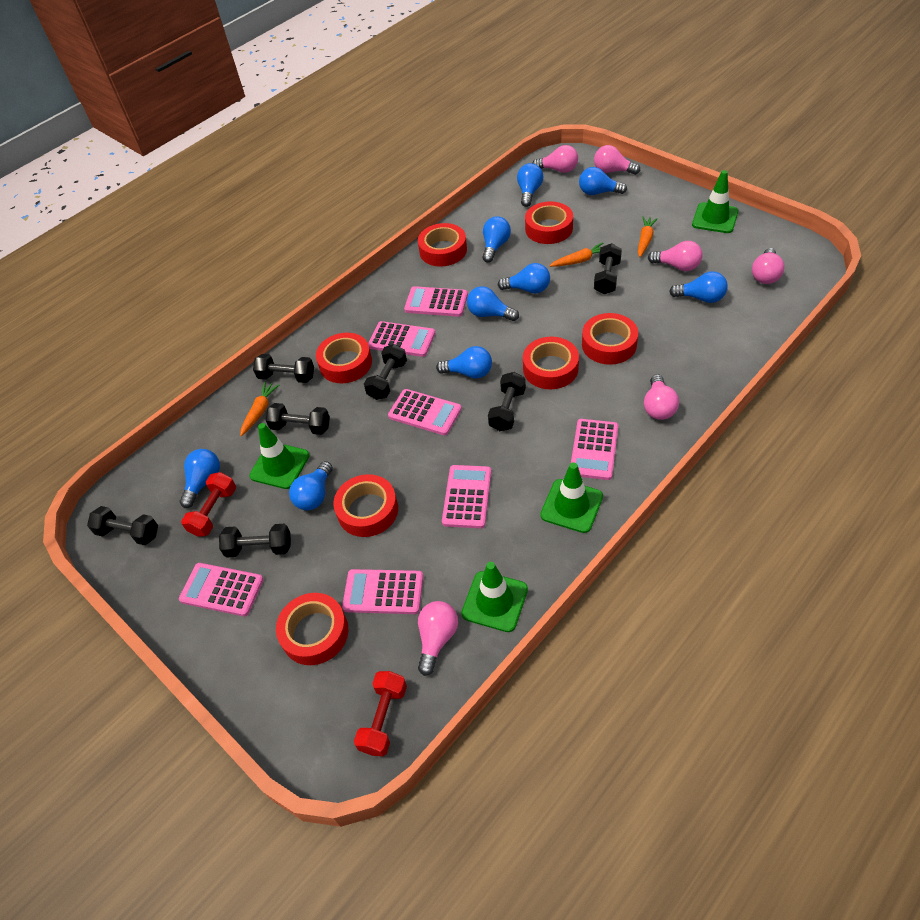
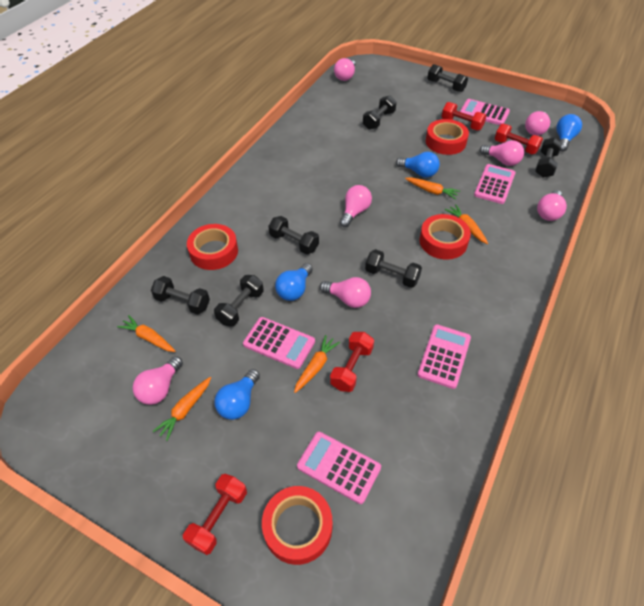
blue light bulb: [180,449,220,508] [289,461,333,510] [436,346,492,379] [467,286,519,321] [482,216,511,263] [498,263,550,293] [517,163,543,207] [579,167,627,195] [669,271,728,303] = 9 -> [214,369,260,420] [275,263,313,301] [396,152,440,178] [556,114,582,152] = 4
green traffic cone: [249,423,310,489] [461,562,528,632] [540,462,603,533] [692,170,739,233] = 4 -> none = 0
orange carrot: [240,382,279,436] [549,243,603,267] [638,216,658,257] = 3 -> [117,315,175,352] [153,377,211,441] [294,335,340,393] [405,177,460,200] [445,204,488,244] = 5
pink calculator: [179,563,264,617] [342,569,423,614] [368,321,435,357] [388,389,462,436] [404,286,468,317] [442,465,491,529] [571,419,618,480] = 7 -> [243,317,315,369] [297,432,381,504] [418,324,471,389] [460,99,510,125] [474,164,515,204] = 5
pink light bulb: [418,601,458,676] [533,145,578,173] [594,145,640,175] [644,374,679,420] [648,241,703,271] [752,248,785,284] = 6 -> [133,356,183,405] [320,277,371,308] [334,58,355,81] [340,185,372,227] [480,140,524,166] [525,111,550,136] [537,190,567,221] = 7
red dumbbell: [181,472,236,537] [354,671,407,756] = 2 -> [183,474,247,555] [330,332,374,392] [441,102,487,131] [494,124,543,154] = 4
red tape: [276,593,348,665] [316,333,372,383] [333,474,398,537] [418,223,467,267] [523,337,579,389] [525,201,573,244] [582,313,638,365] = 7 -> [187,224,238,270] [262,486,332,565] [419,214,471,260] [426,119,469,155] = 4

